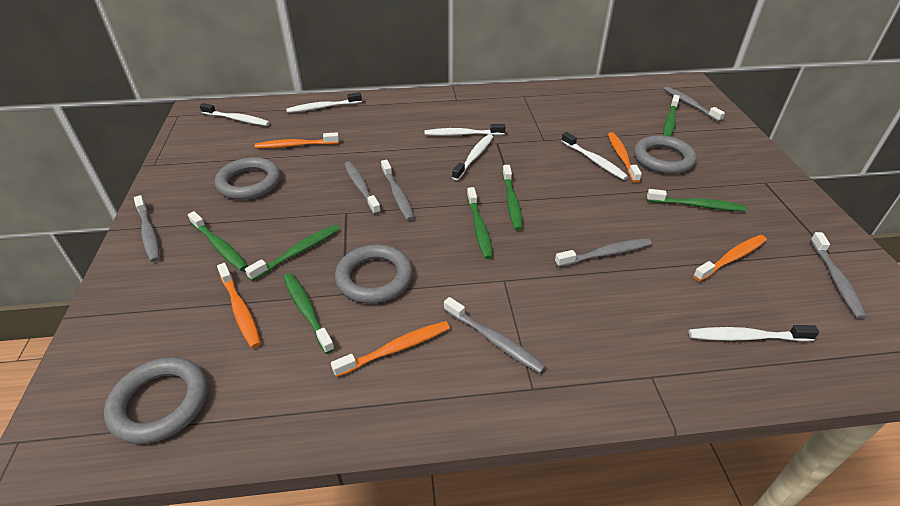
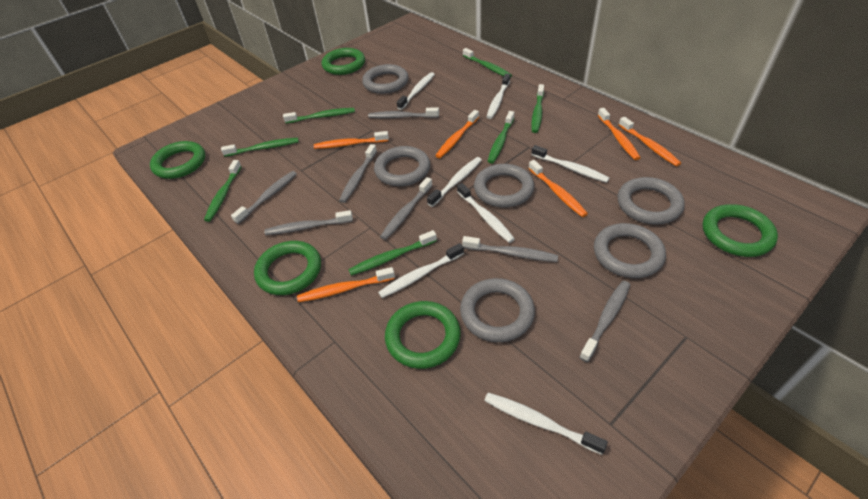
green ring: none = 0 -> [150,141,205,179] [254,241,321,295] [322,48,365,75] [385,301,461,369] [703,204,778,257] = 5
grey ring: [104,357,208,444] [215,157,281,200] [335,245,413,304] [634,135,697,174] = 4 -> [362,64,408,94] [374,146,430,186] [460,278,535,342] [474,164,534,208] [594,223,666,278] [618,177,685,225] = 6
orange toothbrush: [217,263,261,348] [255,132,339,149] [331,321,450,377] [608,132,642,183] [693,235,767,282] = 5 -> [297,267,395,302] [314,131,389,149] [435,110,479,158] [528,160,588,217] [598,108,640,160] [619,117,681,166] = 6
white toothbrush: [199,103,270,126] [286,92,362,113] [425,124,505,136] [452,134,493,180] [561,132,628,180] [689,325,819,341] = 6 -> [378,243,464,298] [397,72,435,110] [427,157,482,207] [457,183,515,243] [484,393,608,455] [487,74,510,119] [531,145,610,183] = 7

